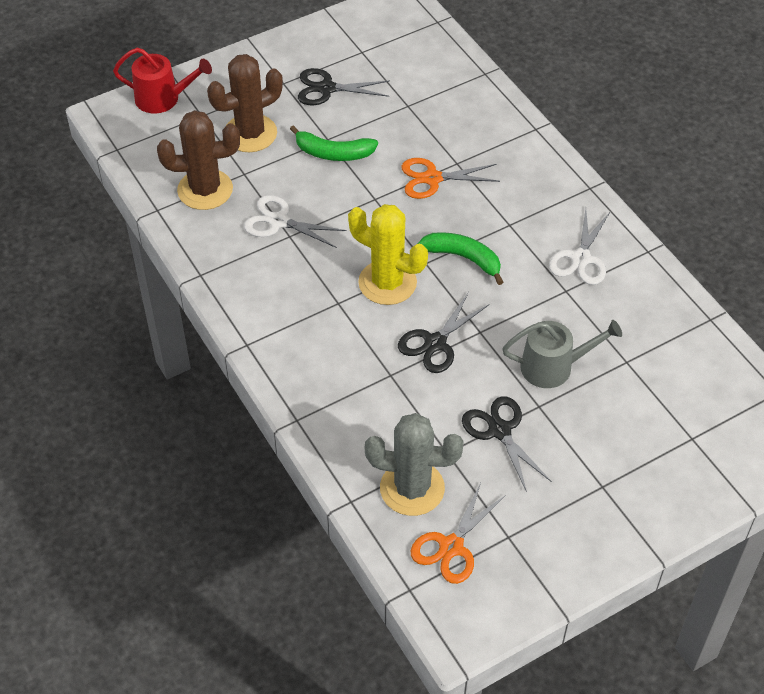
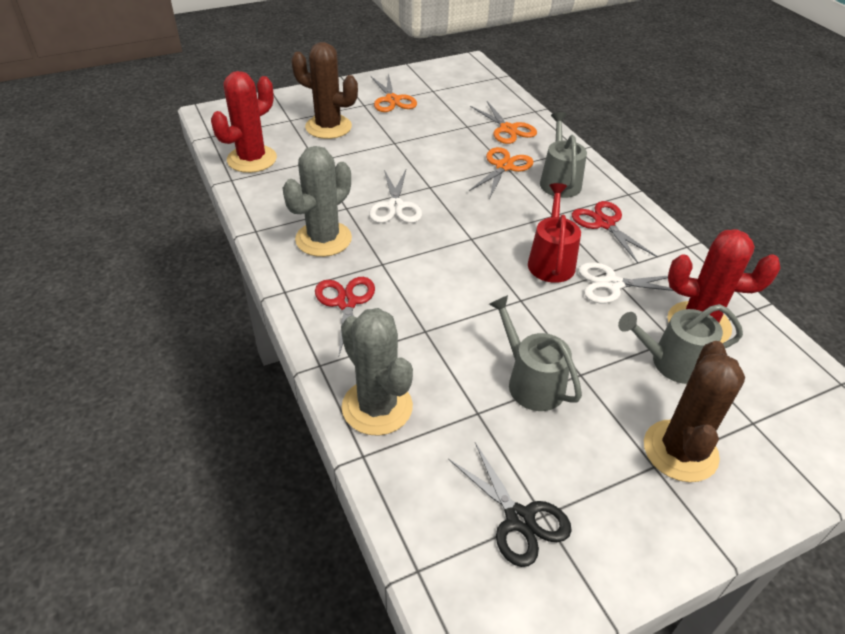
black scissors: [298,68,390,105] [398,292,490,373] [462,396,552,492] = 3 -> [448,442,572,567] = 1
green banana: [290,125,378,161] [418,232,503,285] = 2 -> none = 0
grey cactus: [365,413,464,516] = 1 -> [283,146,352,257] [341,308,413,436] = 2
grey watering can: [502,320,622,388] = 1 -> [489,295,582,411] [540,112,587,198] [618,304,743,384] = 3
orange scissors: [402,158,500,199] [411,483,506,584] = 2 -> [370,73,417,112] [469,147,534,198] [470,101,537,144] = 3
red cactus: none = 0 -> [211,71,277,173] [668,229,781,343] = 2
red scissors: none = 0 -> [315,277,375,355] [572,201,658,263] = 2
yellow cactus: [348,204,428,305] = 1 -> none = 0

